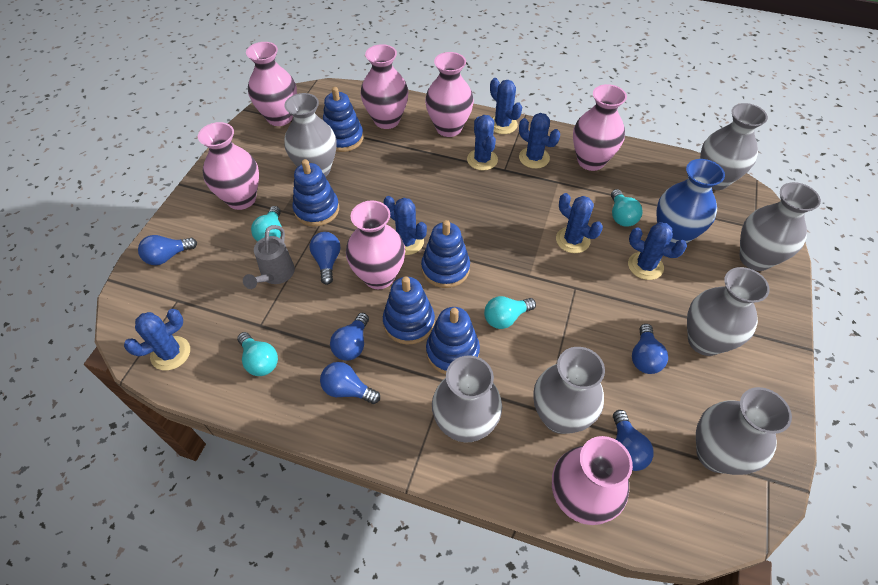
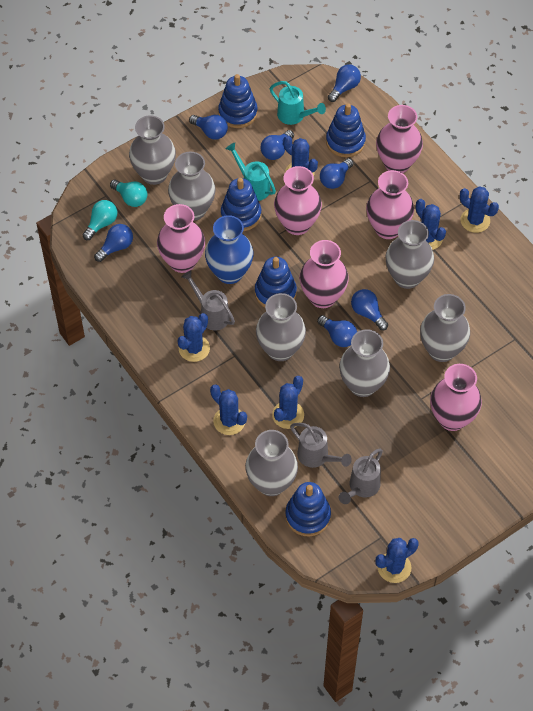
blue light bulb: [138,235,197,265] [310,232,340,285] [320,362,380,404] [330,313,369,361] [613,410,654,471] [632,324,668,374] = 6 -> [94,224,133,262] [189,115,228,140] [260,130,294,160] [317,315,357,347] [320,158,353,189] [328,64,361,102] [351,289,388,330] = 7
grey watering can: [243,225,295,289] = 1 -> [182,270,235,330] [290,423,352,468] [339,449,383,504] = 3
pink vase: [198,122,259,210] [246,42,297,126] [346,200,405,289] [360,44,409,129] [425,52,474,137] [552,436,633,525] [573,84,627,171] = 7 -> [157,204,205,273] [274,166,322,235] [300,240,349,308] [366,170,414,239] [376,105,423,173] [430,364,482,431] = 6
turquoise light bulb: [237,332,278,376] [251,206,282,242] [484,296,536,329] [611,189,642,227] = 4 -> [83,200,117,240] [110,179,147,207] = 2
turquoise watering can: none = 0 -> [226,143,276,201] [270,81,326,125] = 2

